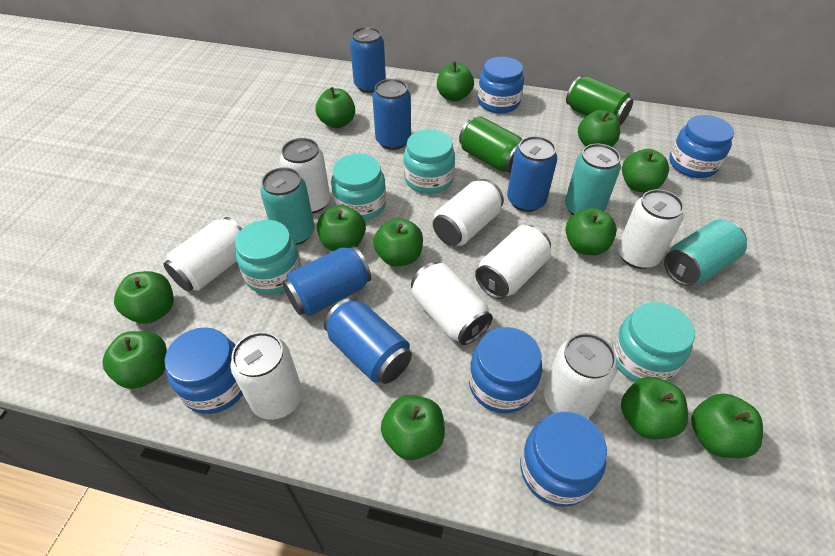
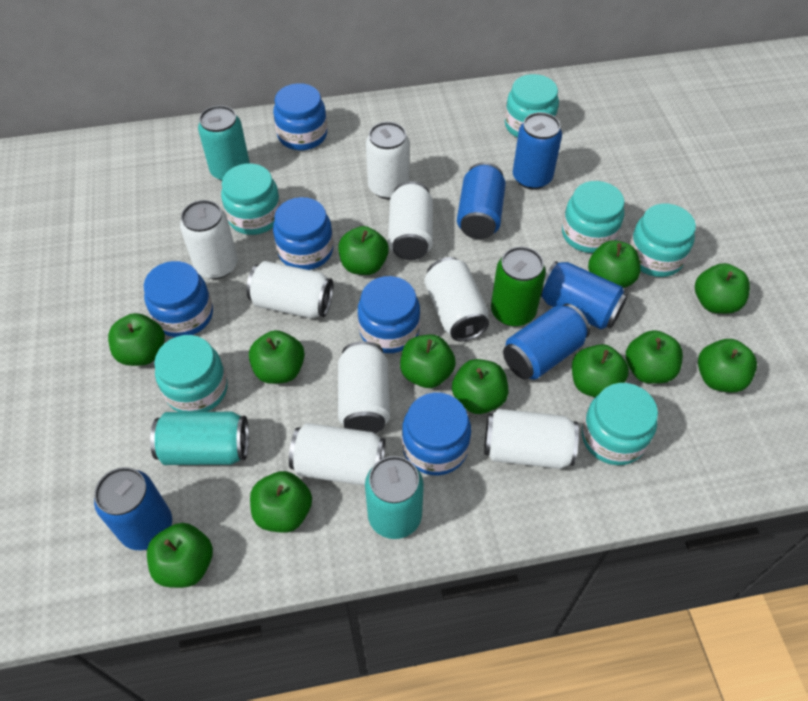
green can: [459,116,522,173] [566,76,633,125] = 2 -> [491,247,546,327] = 1
turquoise jar: [235,220,302,295] [331,154,386,220] [404,129,455,194] [612,302,695,382] = 4 -> [154,335,228,412] [221,163,281,235] [505,74,559,138] [562,181,624,253] [582,383,658,465] [630,204,696,277] = 6

